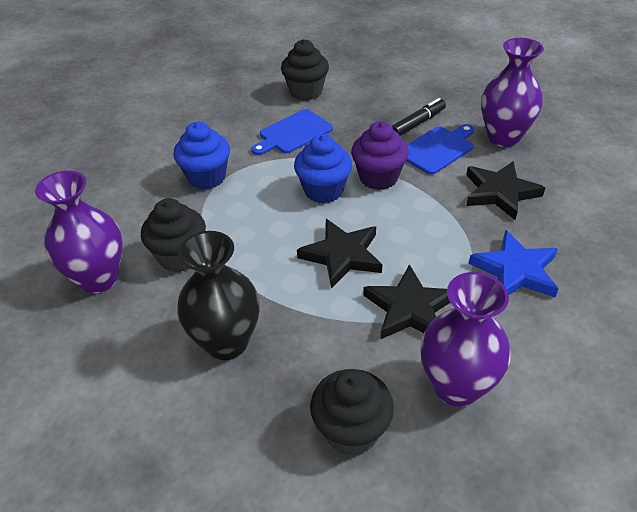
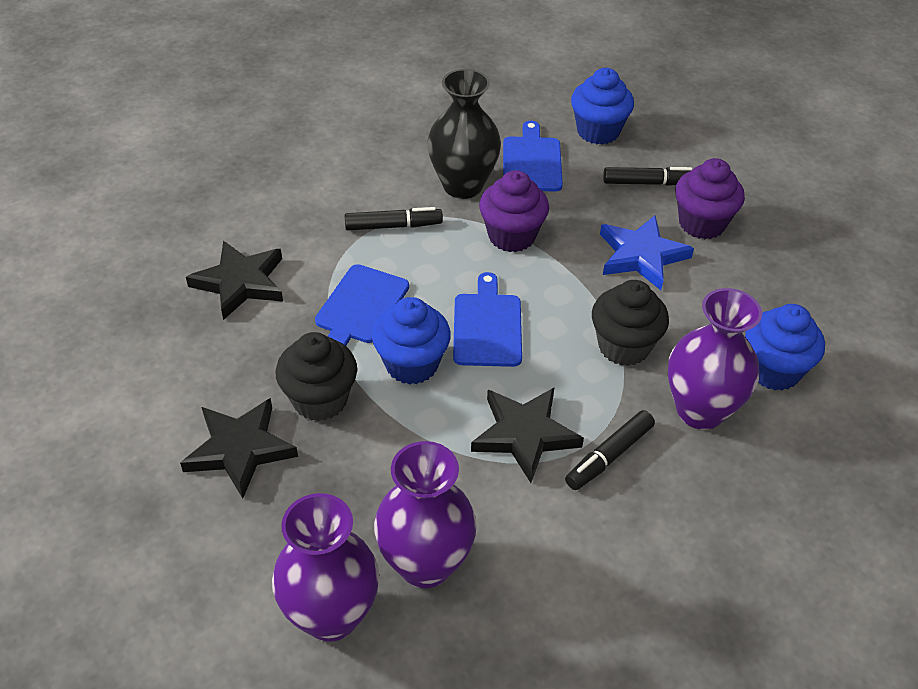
black cupcake: [141,198,206,272] [281,39,329,101] [310,369,394,456] = 3 -> [276,332,357,421] [592,280,669,366] = 2
black marker: [392,98,446,136] = 1 -> [345,207,443,231] [565,410,655,490] [603,167,692,186] = 3
blue cupcake: [173,122,230,189] [294,134,352,203] = 2 -> [372,297,451,385] [571,68,634,145] [745,304,825,391] = 3
blue cutting board: [252,109,333,155] [406,124,474,175] = 2 -> [315,264,409,346] [453,272,522,367] [503,121,563,192] = 3
purple cupcake: [351,121,409,190] = 1 -> [479,170,549,252] [675,158,745,239] = 2

